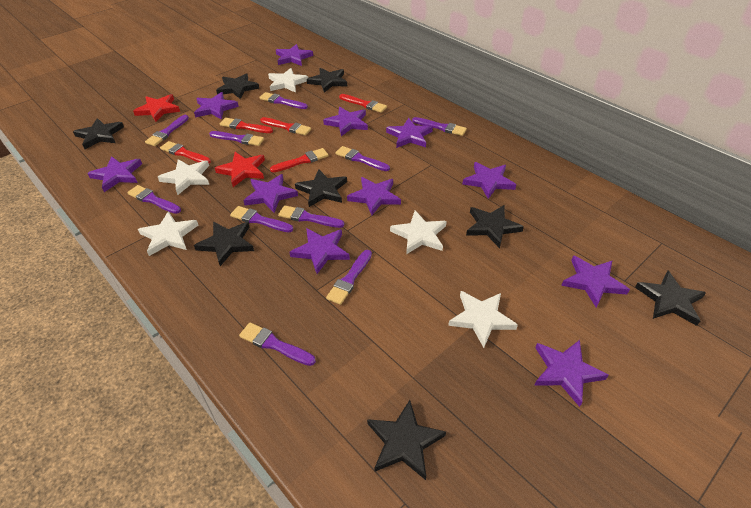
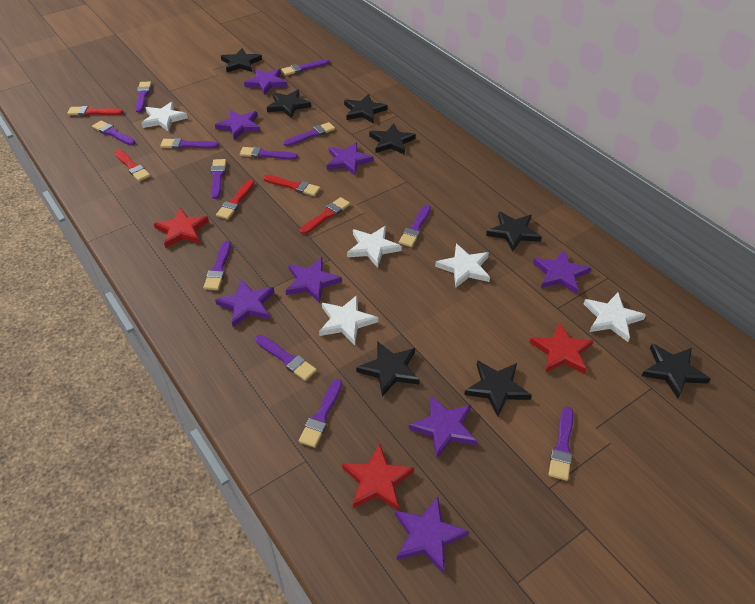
purple brush: [127,185,181,214] [145,115,189,146] [209,131,264,146] [230,206,293,232] [239,322,316,366] [259,92,308,109] [278,205,345,228] [326,250,372,305] [335,146,390,171] [412,117,467,136] = 10 -> [92,120,136,145] [135,81,152,113] [160,138,219,149] [203,241,231,290] [211,159,226,199] [240,147,298,159] [255,335,317,381] [282,59,330,75] [283,122,335,146] [298,379,342,448] [399,204,431,247] [549,407,573,481] = 12
purple star: [87,156,142,192] [194,92,239,120] [243,174,298,213] [276,44,313,66] [290,228,350,274] [323,107,368,136] [347,177,401,215] [386,118,433,148] [462,162,516,199] [534,340,609,407] [561,255,630,308] = 11 -> [215,110,261,140] [215,279,274,327] [244,69,287,95] [285,257,342,303] [327,142,374,176] [395,497,469,574] [409,396,477,458] [533,249,591,294] = 8
red star: [133,94,180,122] [215,152,265,187] = 2 -> [154,208,209,248] [342,443,414,511] [529,322,594,374] = 3

